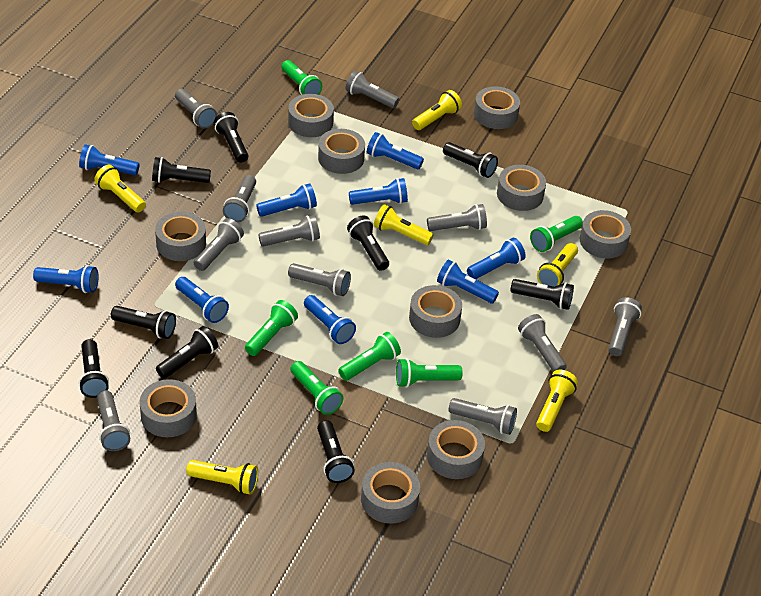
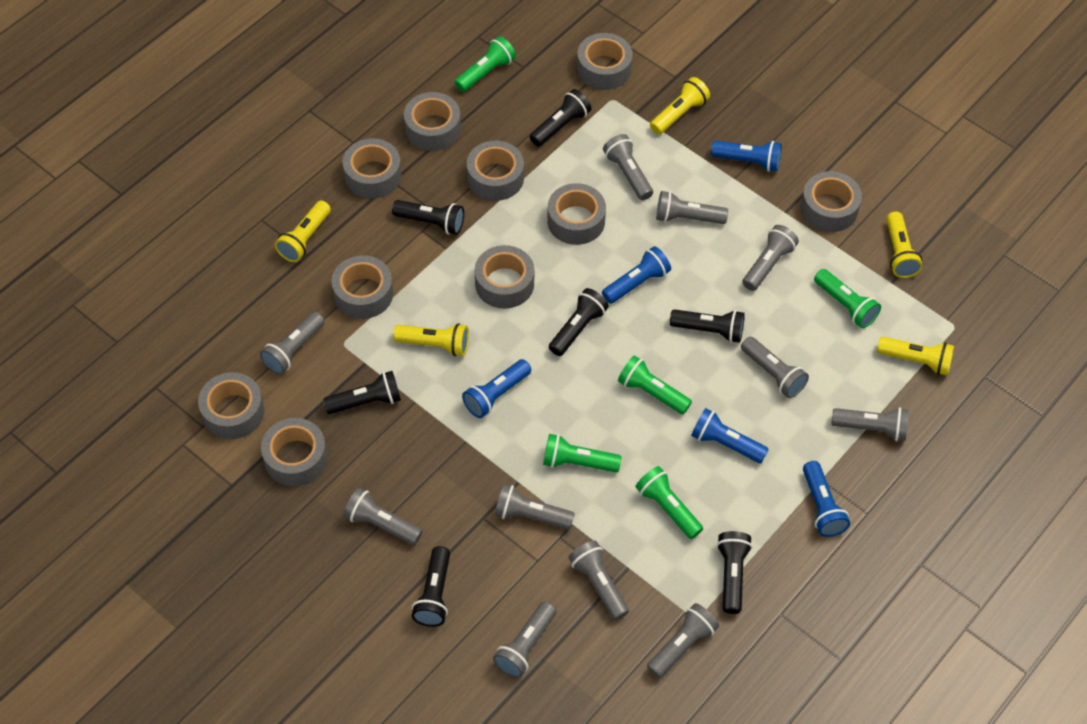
black flashlight: [79,339,109,398] [111,306,176,339] [152,157,211,183] [156,326,218,379] [214,112,249,163] [317,420,355,483] [347,216,389,271] [443,142,498,178] [511,279,574,310] = 9 -> [323,371,401,414] [392,200,464,235] [412,546,450,627] [530,89,591,147] [549,288,609,356] [670,309,745,343] [717,531,752,614] = 7
blue flashlight: [33,265,99,293] [79,144,139,175] [175,277,229,323] [256,183,317,217] [304,295,356,344] [349,178,408,205] [367,132,424,169] [437,259,499,303] [467,238,526,279] = 9 -> [462,359,531,418] [602,246,671,304] [691,408,769,463] [711,141,782,172] [803,461,850,537] = 5
green flashlight: [245,300,298,356] [281,60,322,95] [291,361,343,415] [338,332,401,381] [396,358,463,388] [530,216,583,252] = 6 -> [455,36,516,92] [543,434,622,472] [618,355,692,414] [635,466,703,539] [814,269,881,328] = 5
yellow flashlight: [94,165,146,212] [186,460,258,495] [374,204,434,245] [412,90,462,130] [536,370,578,432] [537,243,578,287] = 6 -> [275,200,331,262] [393,323,469,356] [650,77,710,134] [877,337,954,375] [886,211,923,278] = 5

